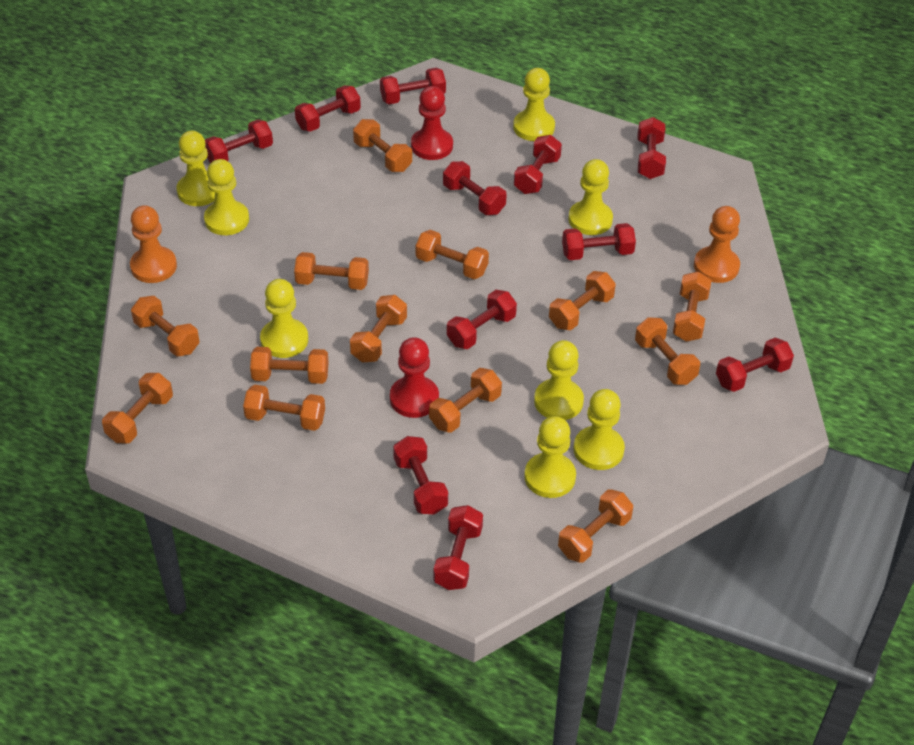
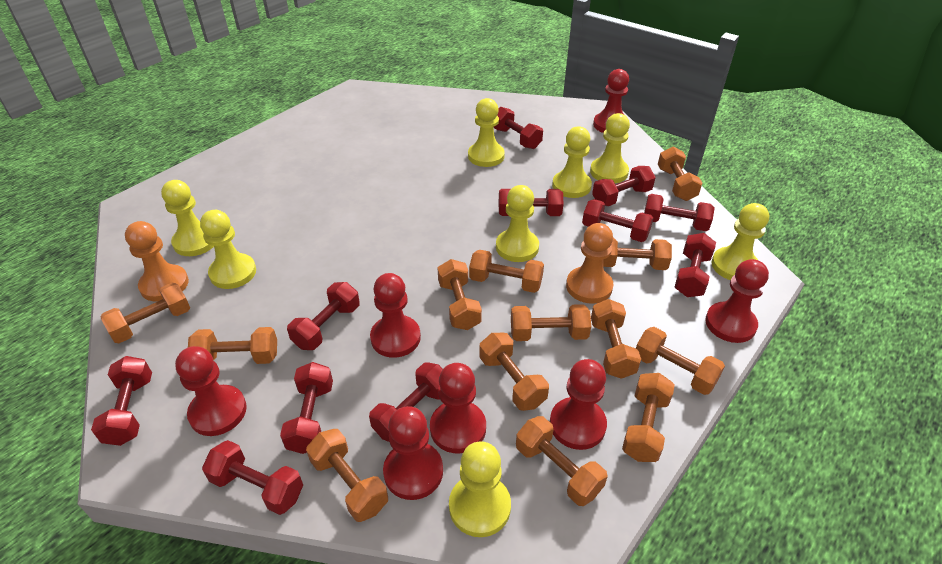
red pawn: [390,337,439,418] [411,86,453,160] = 2 -> [175,346,247,436] [370,273,421,358] [383,406,443,500] [430,363,486,453] [550,359,607,450] [593,69,629,133] [705,259,769,343] = 7

